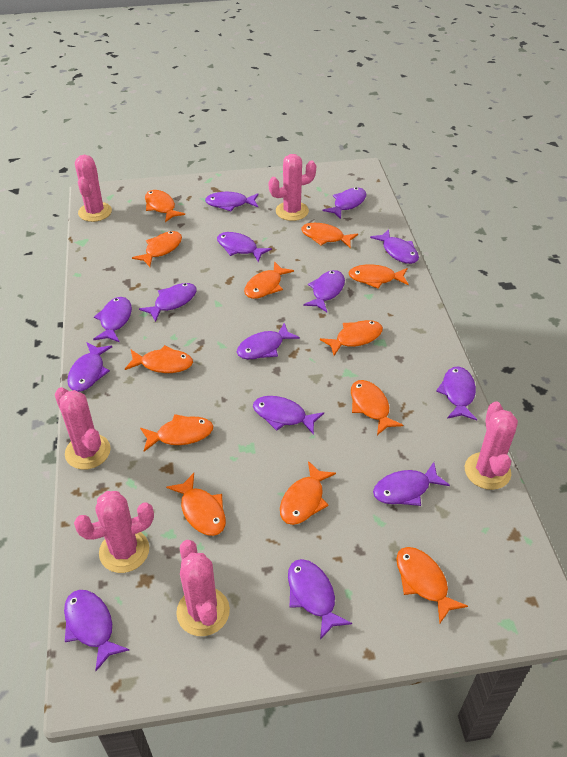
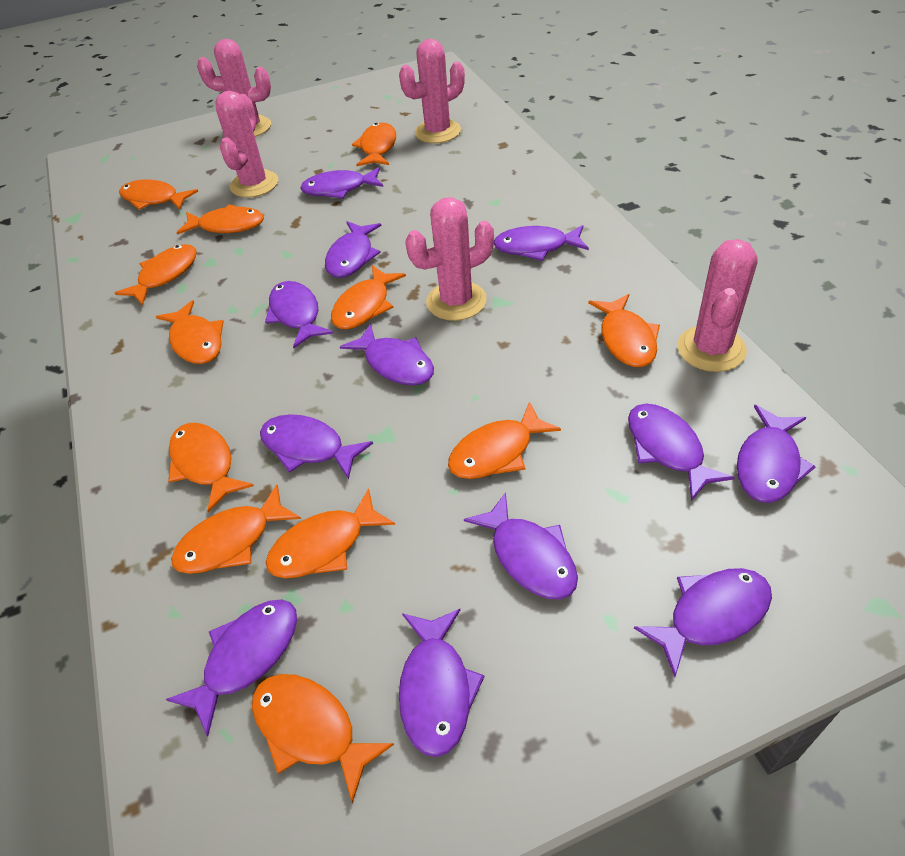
pink cactus: [55,387,111,470] [74,491,154,573] [75,155,112,222] [176,540,230,636] [269,154,316,221] [465,402,518,490] = 6 -> [197,39,271,137] [215,91,279,198] [399,39,465,143] [405,197,494,321] [677,239,758,372] = 5
purple fish: [64,590,129,671] [67,342,112,392] [93,297,132,342] [139,283,196,322] [205,192,259,211] [217,232,272,262] [237,323,300,359] [253,396,324,435] [288,559,352,640] [303,270,345,312] [323,188,366,219] [370,229,419,264] [373,462,450,506] [436,366,477,420] = 14 -> [166,599,297,736] [260,414,373,480] [265,281,333,348] [300,167,383,199] [325,221,381,278] [340,324,434,385] [399,609,485,757] [464,492,578,599] [494,225,589,261] [628,404,735,501] [634,568,772,677] [737,405,816,503] = 12

